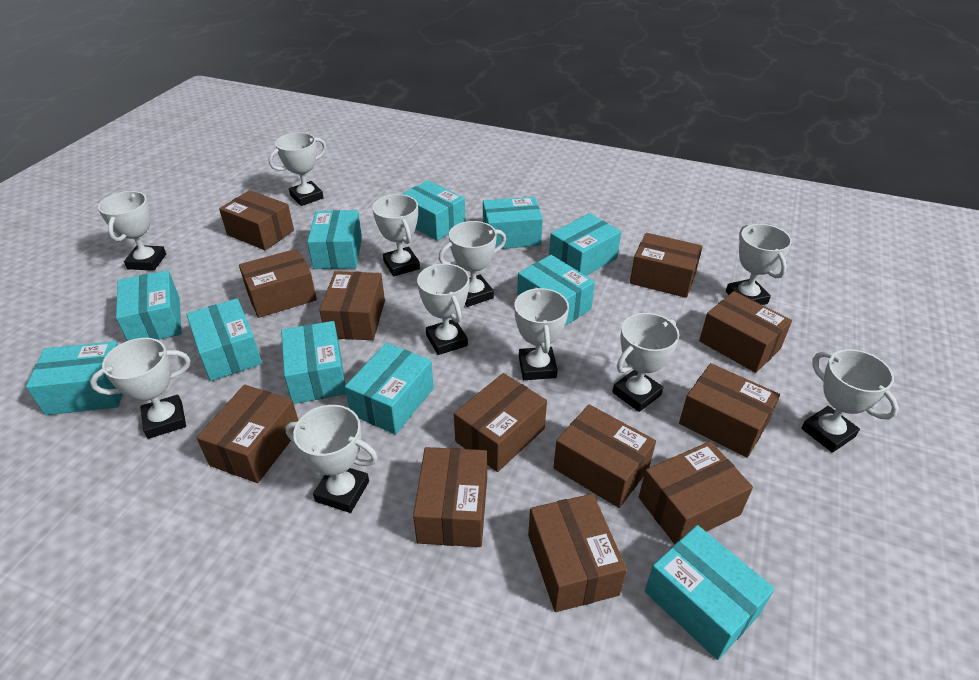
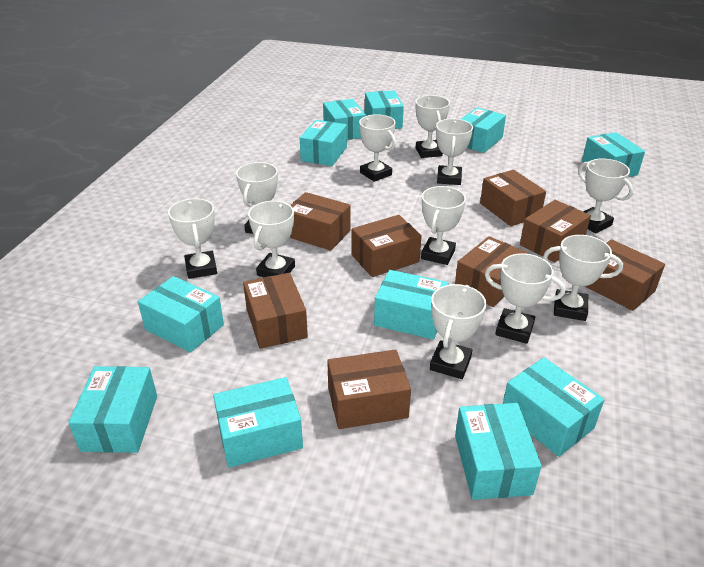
brown box: [196,385,298,483] [219,190,294,250] [239,249,317,318] [320,271,385,340] [413,447,487,547] [454,373,547,472] [528,494,627,612] [553,404,656,508] [630,233,703,298] [639,441,753,544] [679,363,780,458] [699,291,792,373] = 12 -> [243,273,308,349] [290,192,351,251] [327,349,411,429] [352,215,422,277] [455,236,528,307] [480,170,546,226] [520,200,591,262] [585,239,665,311] = 8

